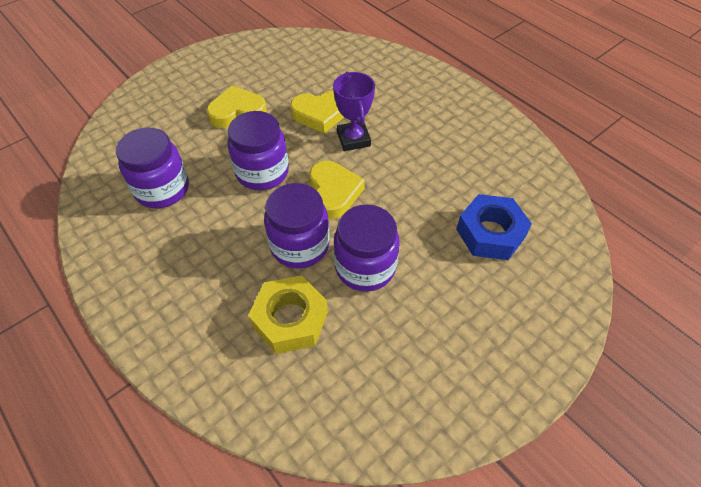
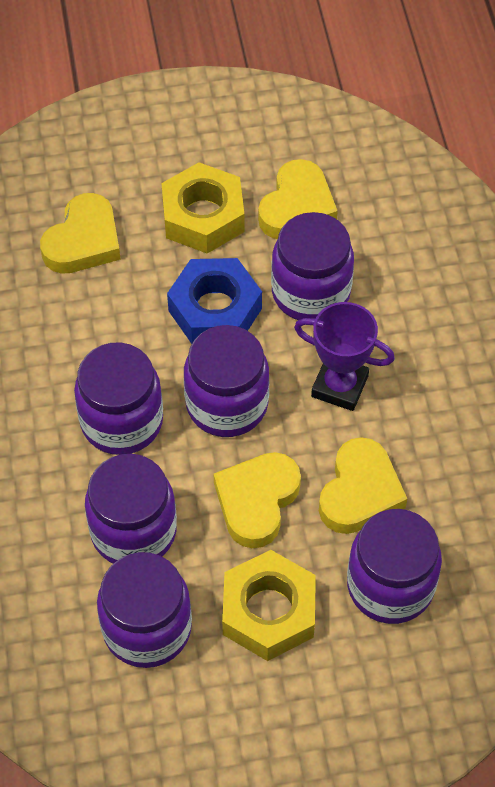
purple jar: [116,127,189,208] [228,111,289,190] [264,183,329,268] [334,204,400,292] = 4 -> [74,343,163,455] [85,454,177,564] [97,552,192,668] [184,325,269,437] [271,212,354,320] [347,509,442,624] = 6
yellow heart: [207,86,267,128] [290,91,344,134] [309,161,365,219] = 3 -> [40,193,121,274] [214,452,301,548] [258,159,338,239] [319,437,407,534] = 4
yellow nut: [248,275,328,354] = 1 -> [161,162,244,254] [222,550,316,661] = 2

